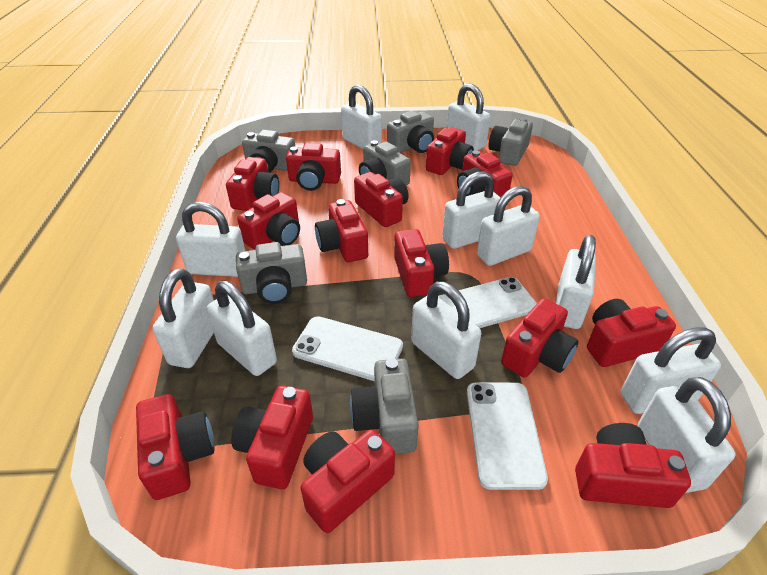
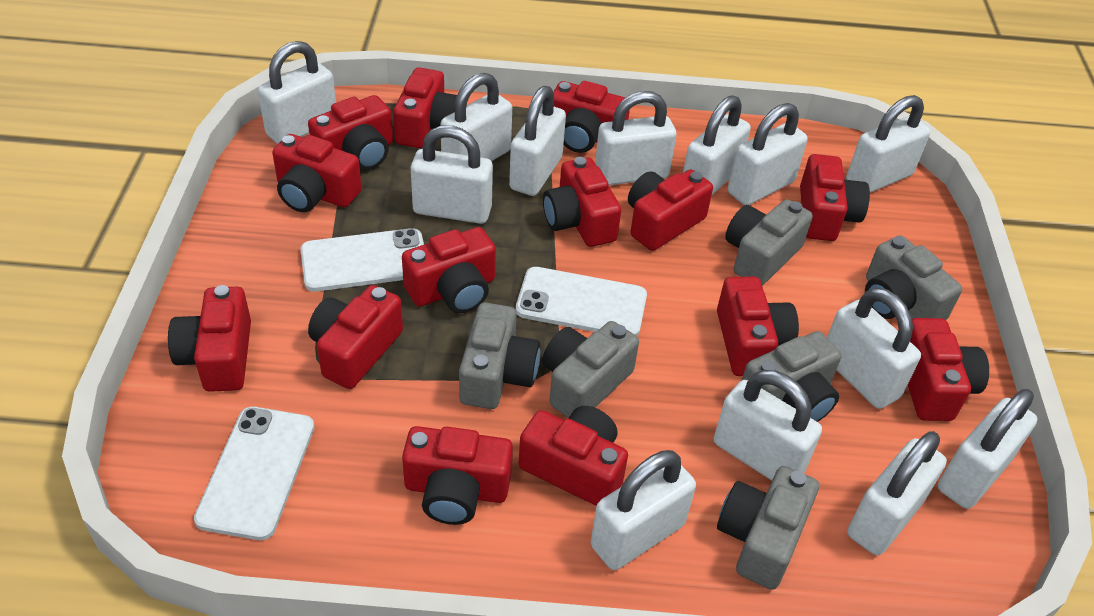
white padlock: [152,268,214,368] [176,202,245,277] [206,281,277,376] [341,85,382,149] [411,282,481,379] [442,171,500,249] [447,83,491,150] [477,186,540,266] [556,235,596,329] [621,327,721,414] [638,377,736,493] = 11 -> [258,41,336,144] [411,125,493,224] [440,73,512,161] [509,86,566,196] [591,450,696,570] [595,91,677,185] [683,95,751,195] [714,370,822,481] [728,103,808,205] [827,287,921,409] [846,95,930,193] [847,431,947,555] [938,389,1037,509] = 13

